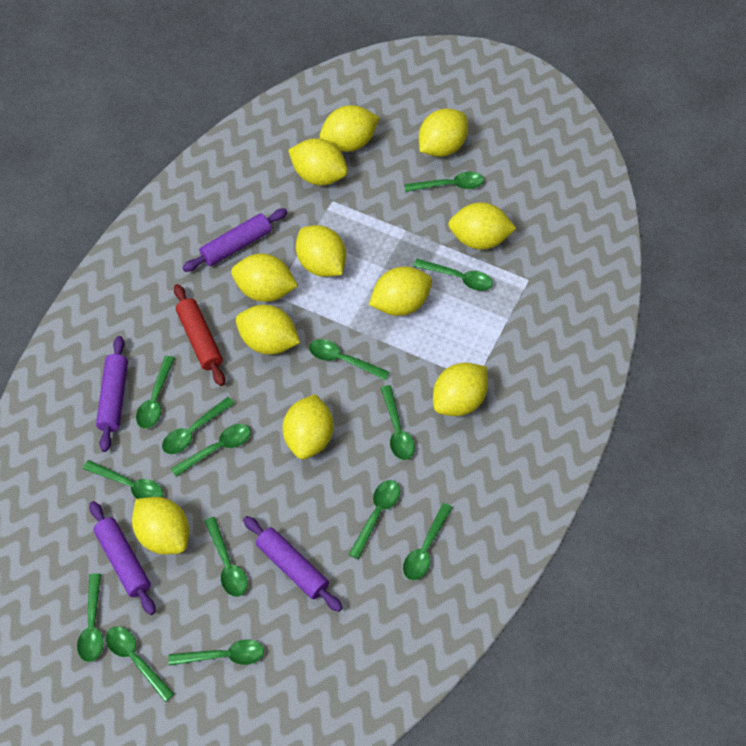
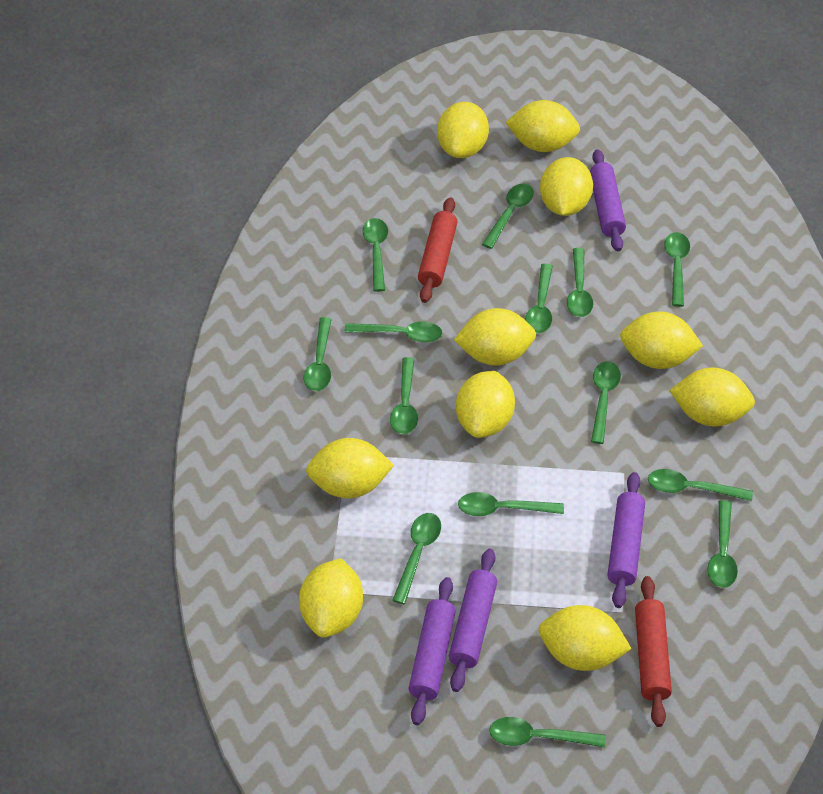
red rolling pin: [174,284,225,386] = 1 -> [418,197,457,303] [635,576,672,727] = 2
yellow lemon: [132,497,189,554] [231,254,298,302] [236,305,300,354] [282,394,334,459] [288,138,348,185] [296,225,346,277] [320,105,380,152] [369,266,432,316] [419,108,468,157] [433,363,488,416] [448,202,517,250] = 11 -> [299,558,363,638] [306,438,394,498] [437,102,489,158] [454,308,536,365] [456,371,515,438] [506,100,580,152] [539,605,632,671] [540,157,593,216] [620,311,703,369] [669,368,755,427] = 10

